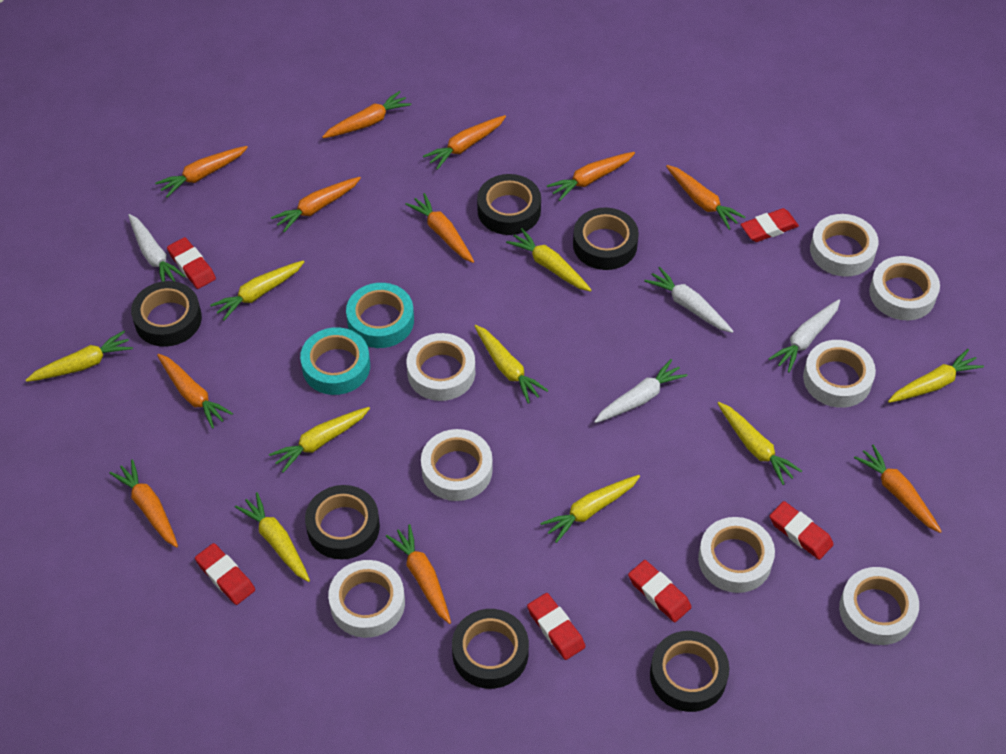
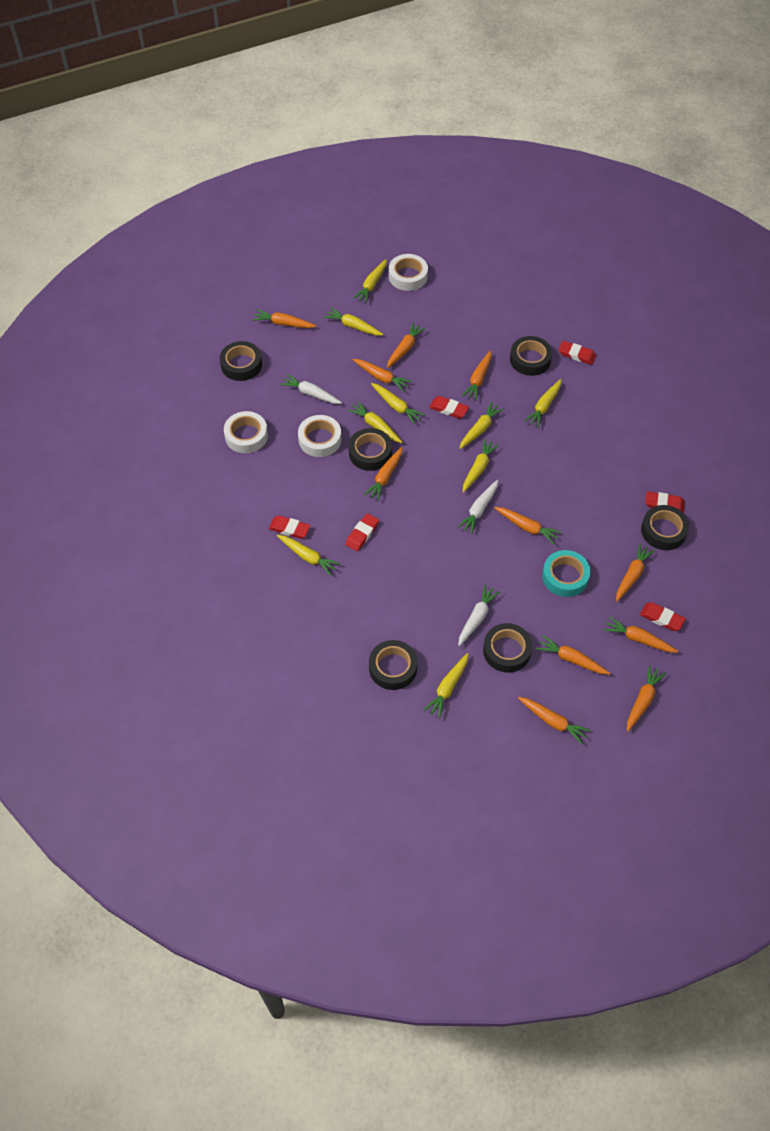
turquoise tape: [300,327,370,395] [346,283,414,348] = 2 -> [542,550,590,597] = 1
white carrot: [128,214,186,282] [594,359,687,423] [644,267,733,333] [768,299,840,372] = 4 -> [280,374,342,404] [457,480,498,534] [458,585,500,646] = 3
white tape: [328,560,405,638] [407,333,475,401] [421,429,493,501] [698,517,775,593] [803,340,876,408] [810,214,878,277] [839,567,919,645] [869,256,940,320] = 8 -> [224,411,268,453] [298,415,341,457] [389,254,428,291] = 3

